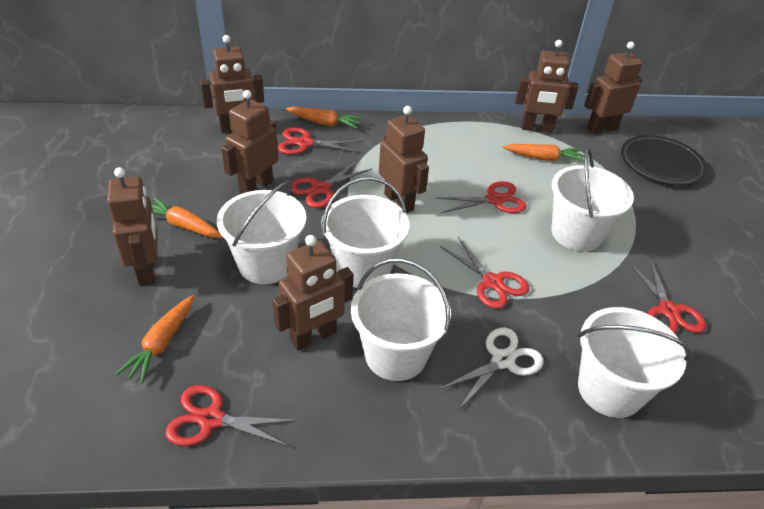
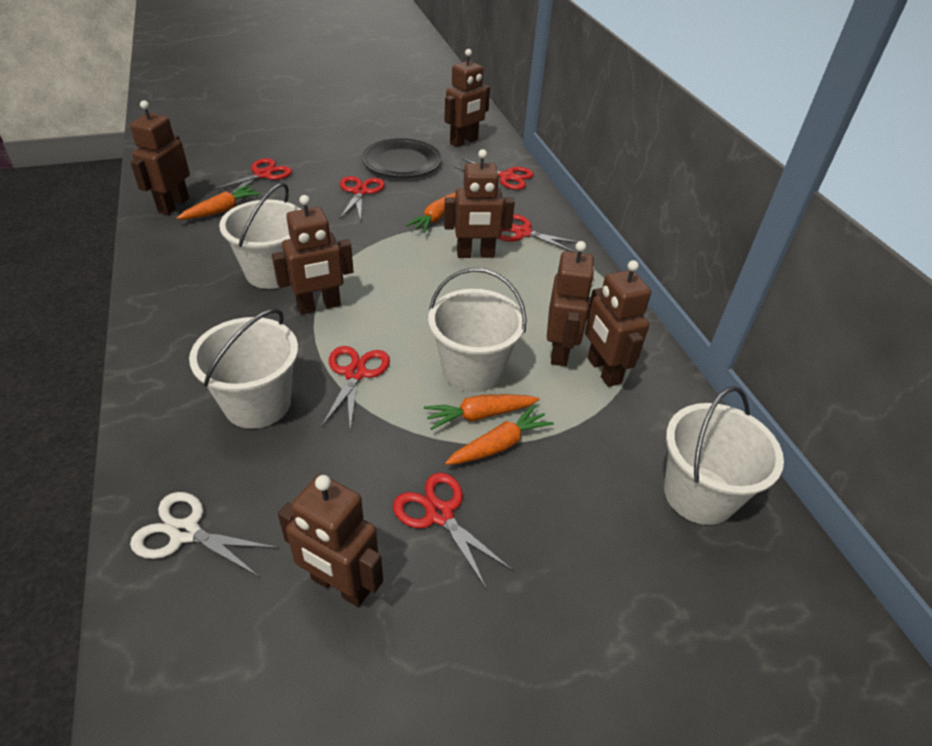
white bucket: [217,181,306,284] [322,177,410,288] [351,258,451,381] [552,147,634,252] [578,307,691,418] = 5 -> [189,308,298,429] [219,183,301,289] [428,268,527,392] [664,386,784,525] = 4

